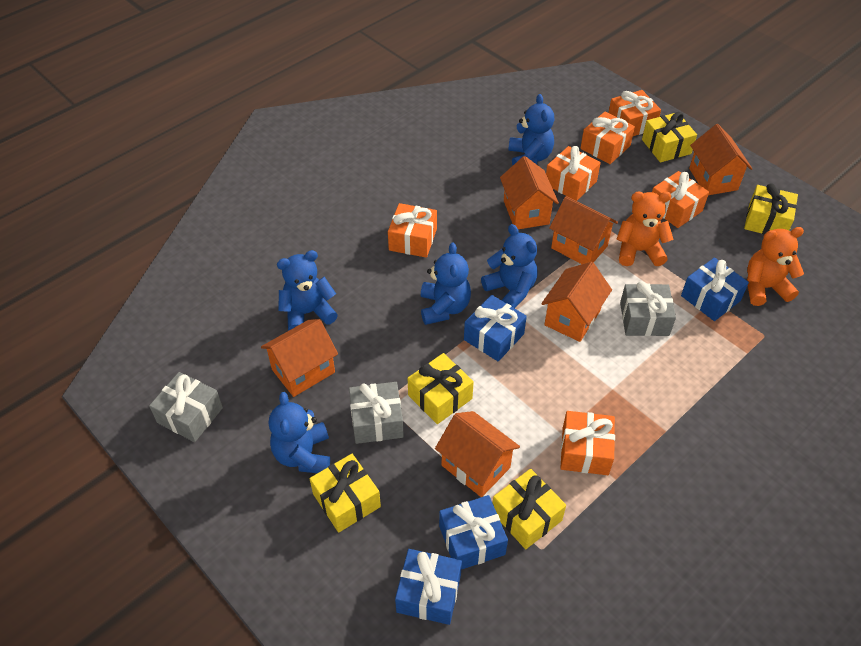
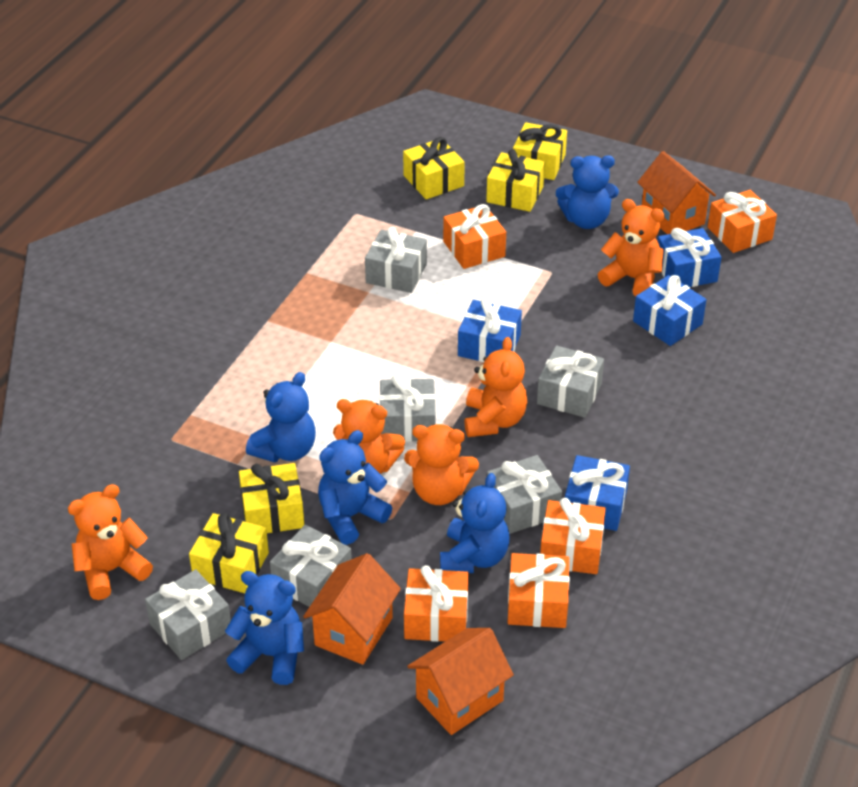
grey gift: [149,372,223,442] [349,382,404,444] [620,281,676,336] = 3 -> [145,569,231,660] [270,525,352,607] [365,227,427,293] [380,375,436,442] [487,455,562,534] [537,345,604,418] = 6
orange gift: [388,203,437,258] [546,146,601,201] [560,411,615,475] [580,112,635,164] [608,90,661,136] [652,171,709,228] = 6 -> [404,565,469,642] [443,204,506,269] [508,553,570,628] [540,498,606,574] [708,190,777,253] = 5
orange house: [261,319,338,397] [435,411,520,497] [500,156,559,229] [541,262,612,342] [549,196,618,264] [689,124,752,195] = 6 -> [303,553,401,665] [407,628,514,735] [637,151,716,234] = 3
orange teddy bear: [617,192,674,266] [747,227,804,306] = 2 -> [68,484,153,600] [333,399,405,474] [404,424,479,505] [464,337,527,437] [598,199,665,296] = 5

